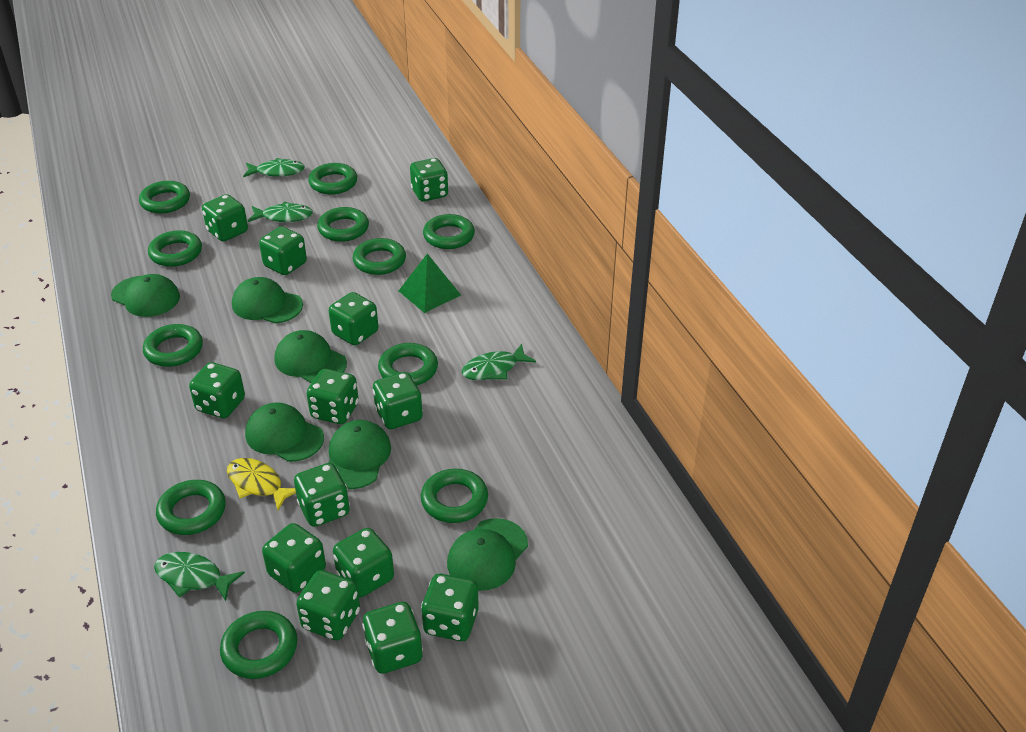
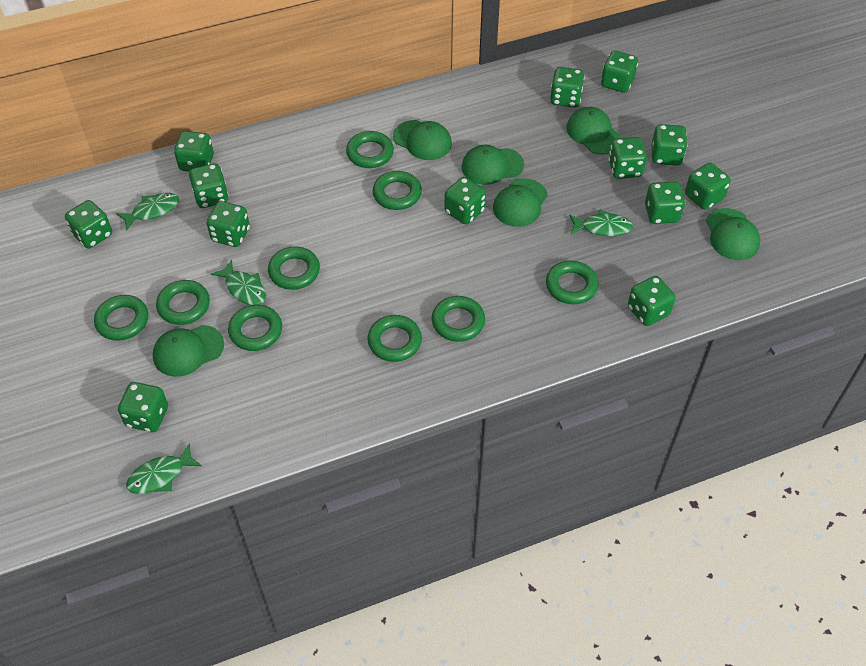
green pyramid: [399,254,461,313] = 1 -> none = 0
green ring: [139,181,190,213] [143,324,203,367] [148,230,202,267] [156,480,226,535] [220,611,297,679] [308,163,357,195] [317,207,369,242] [353,238,406,275] [378,343,438,386] [421,469,488,523] [423,214,475,249] = 11 -> [94,295,148,341] [156,280,210,325] [228,305,282,351] [268,246,320,290] [346,131,394,168] [367,315,422,362] [373,171,422,210] [432,296,485,342] [546,260,598,304] = 9
yellow fish: [227,458,296,510] = 1 -> none = 0

